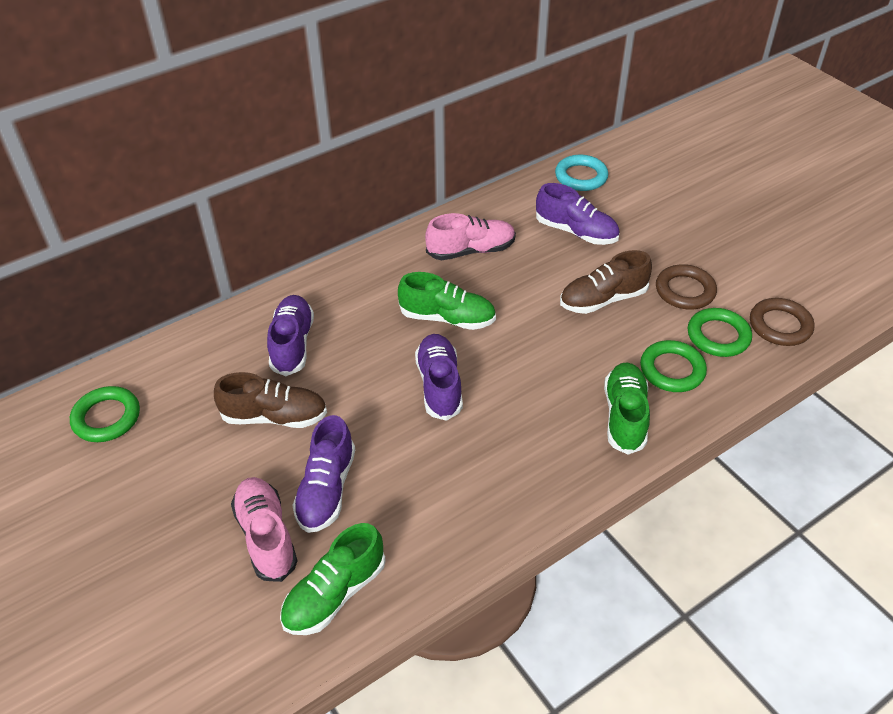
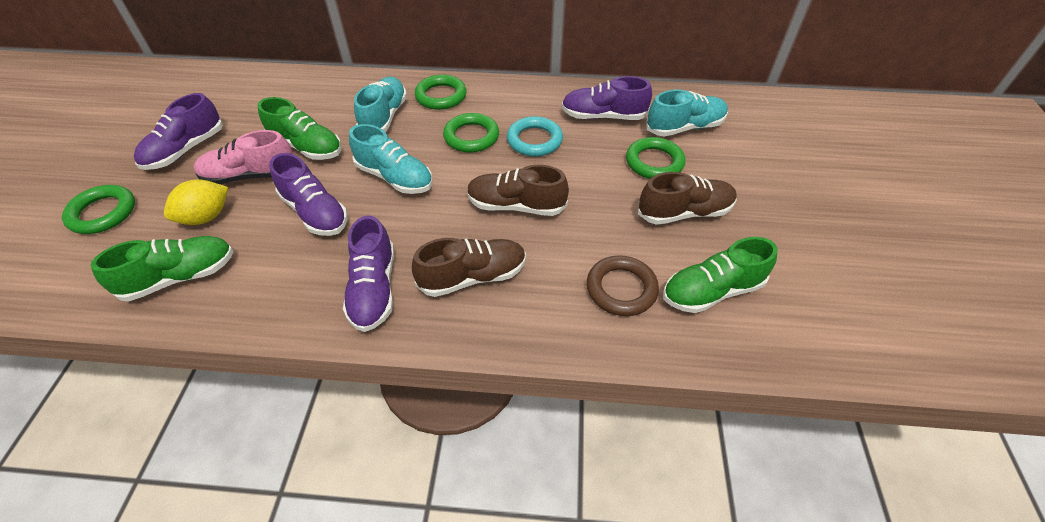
brown ring: [656,264,717,310] [750,298,815,346] = 2 -> [587,255,659,316] = 1
brown shoe: [214,372,327,428] [560,250,652,314] = 2 -> [412,238,526,297] [467,165,569,216] [638,172,737,225] = 3
green ring: [70,386,140,442] [640,340,707,392] [688,308,752,357] = 3 -> [62,185,135,234] [415,75,467,110] [443,113,499,153] [626,137,685,179] = 4
pink shoe: [231,477,297,582] [425,213,516,260] = 2 -> [194,130,293,184] = 1
turquoise shoe: none = 0 -> [349,124,432,194] [354,77,407,132] [646,90,728,136] = 3
yellow lemon: none = 0 -> [164,180,228,225] = 1

